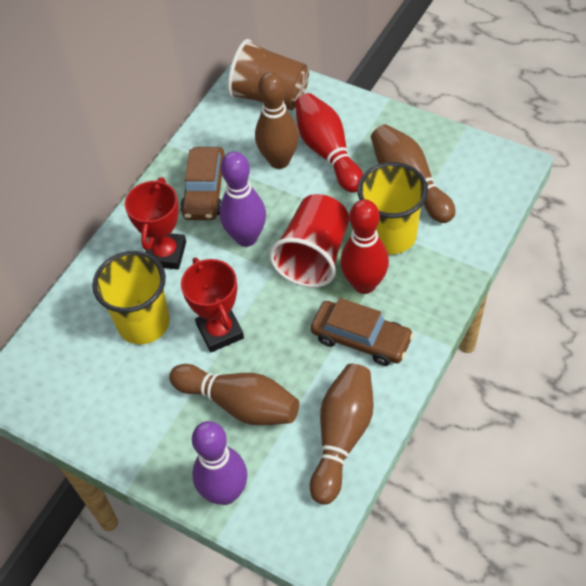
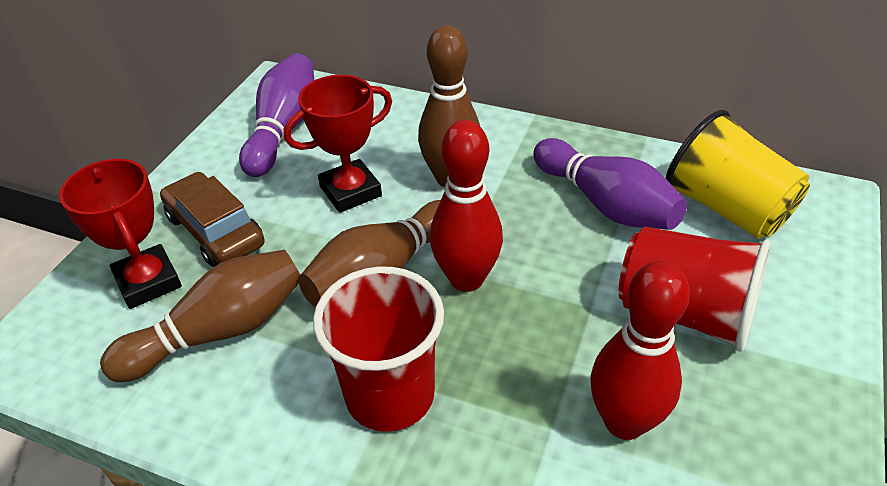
brown bowling pin: [169,364,299,426] [255,72,299,169] [310,364,374,504] [371,124,455,223] = 4 -> [100,250,300,382] [299,200,441,307] [418,25,480,187] = 3
brown car: [180,147,225,220] [311,298,414,366] = 2 -> [160,172,265,267] = 1
brown cup: [227,39,309,110] = 1 -> none = 0
red cup: [269,194,349,288] = 1 -> [313,266,444,432] [618,227,771,352] = 2
yellow cup: [92,251,170,344] [357,162,428,254] = 2 -> [666,110,810,239] = 1

